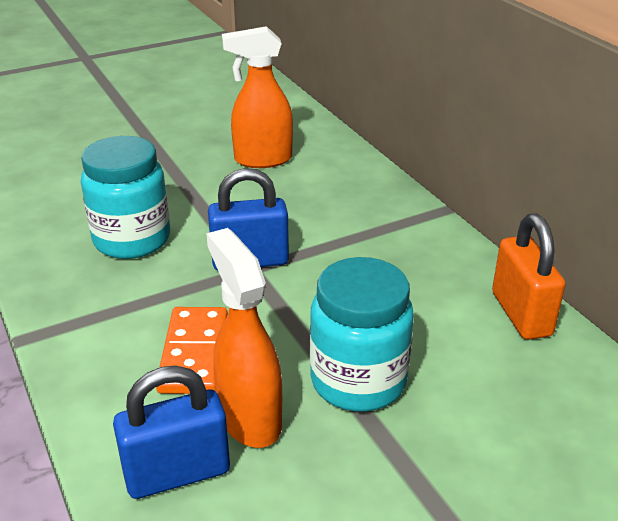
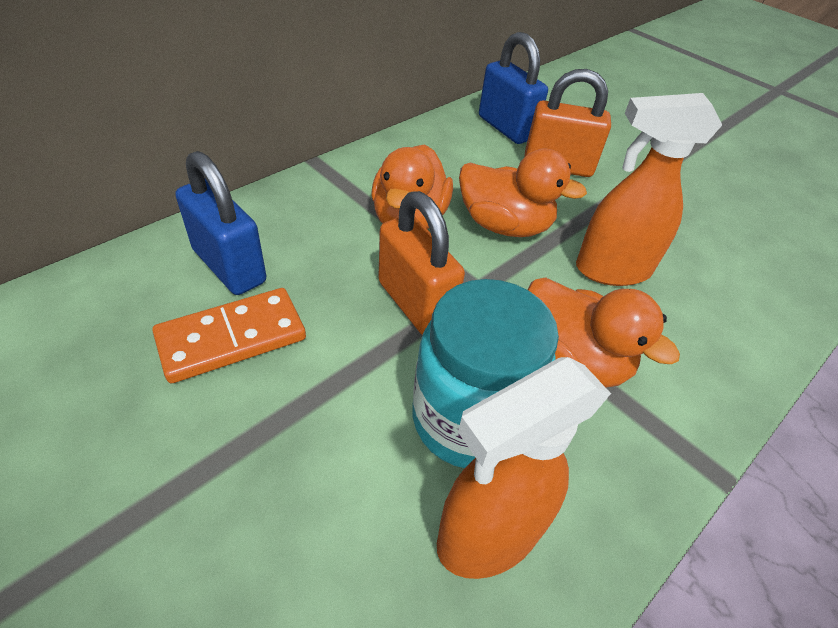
orange duck: none = 0 -> [371,144,453,229] [459,149,587,237] [527,277,680,387] = 3
orange padlock: [492,213,565,340] = 1 -> [378,191,465,335] [524,69,611,177] = 2
turquoise jar: [81,136,170,259] [310,257,414,412] = 2 -> [412,279,559,468] = 1

